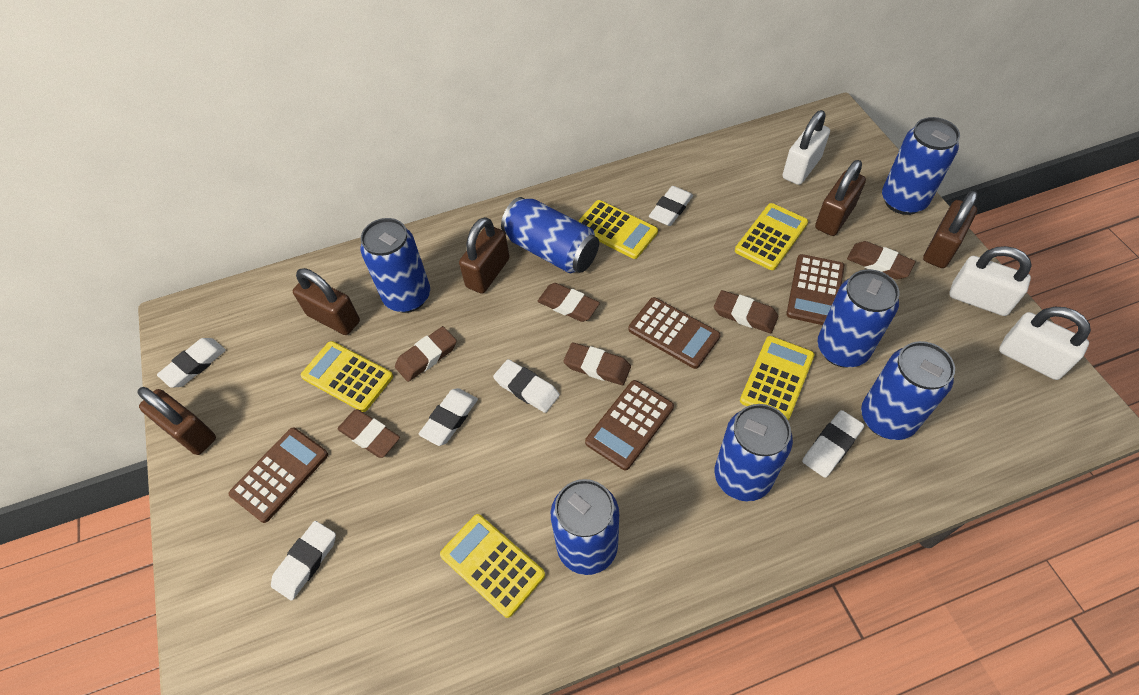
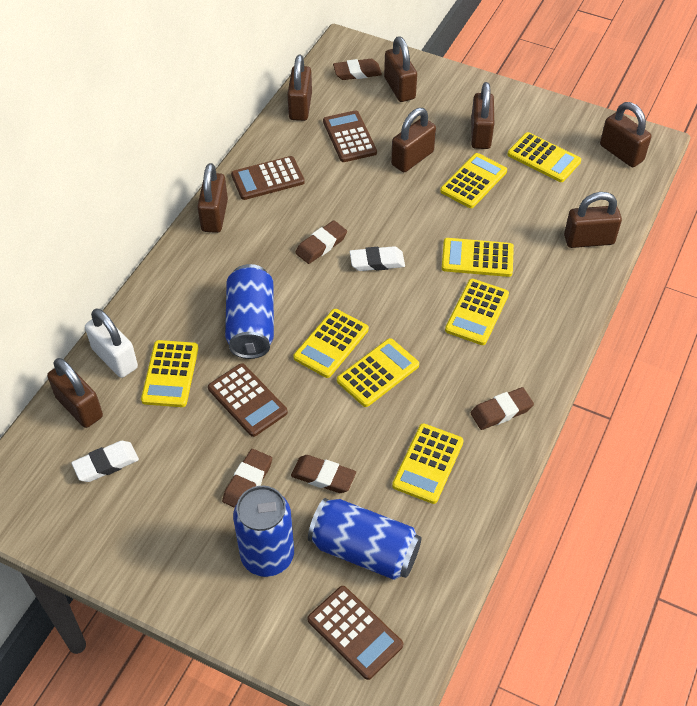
blue can: [361,218,430,313] [501,197,599,273] [551,479,619,575] [714,404,793,501] [818,269,899,367] [861,341,955,440] [882,117,960,215] = 7 -> [225,264,274,359] [233,486,294,577] [308,498,422,580] = 3
brown eraser: [337,409,400,458] [395,326,457,382] [538,283,600,322] [563,343,631,385] [714,290,778,333] [847,241,915,279] = 6 -> [222,449,272,508] [291,455,356,493] [295,221,347,264] [333,59,382,80] [471,387,534,430] = 5
brown padlock: [137,387,216,455] [293,268,360,335] [459,217,510,293] [815,160,866,236] [923,191,978,268] = 5 -> [47,358,103,428] [197,163,228,233] [287,55,312,121] [384,36,417,102] [391,108,436,172] [471,82,494,149] [564,192,622,248] [600,102,651,167] = 8
white eraser: [157,338,226,388] [271,521,336,601] [418,388,478,446] [493,359,560,413] [649,186,693,226] [802,410,864,478] = 6 -> [71,441,139,482] [350,246,405,271] = 2
white padlock: [782,110,830,185] [949,246,1032,316] [999,307,1091,380] = 3 -> [85,309,138,378] = 1
yellow calculator: [301,341,393,412] [440,514,545,618] [578,200,658,259] [735,203,808,270] [740,336,815,420] = 5 -> [141,340,198,407] [294,309,369,378] [337,338,419,407] [392,423,464,504] [440,153,507,208] [442,238,514,277] [445,279,509,345] [507,132,581,182] = 8

